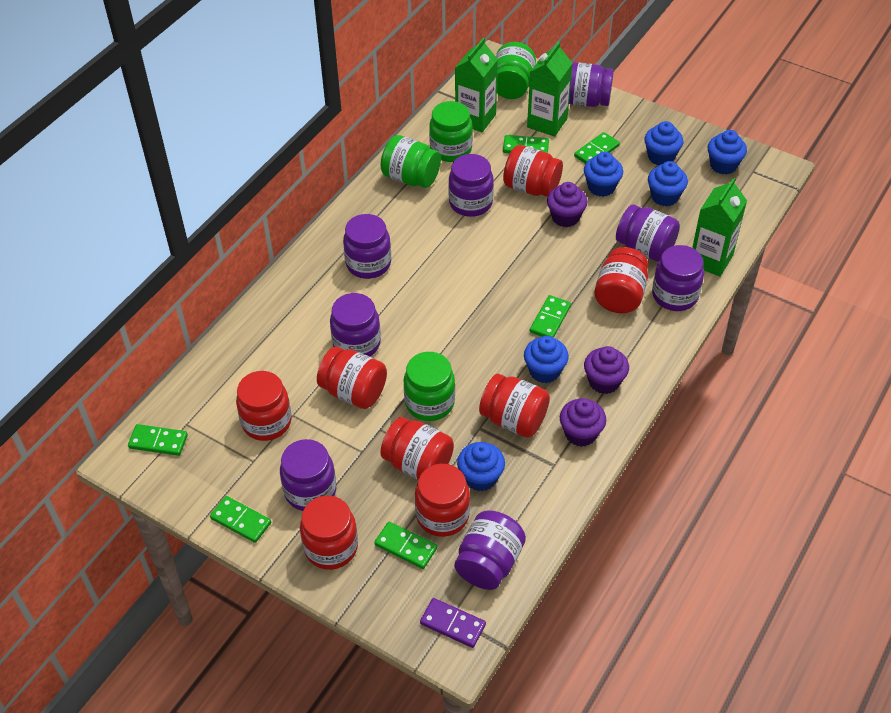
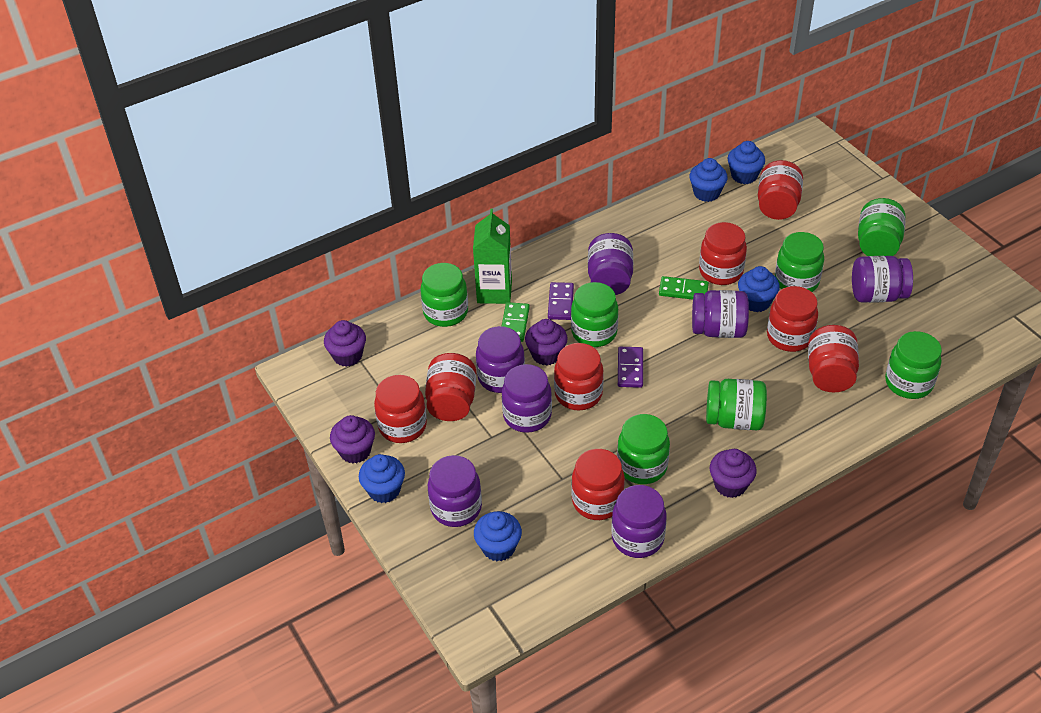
blue cupcake: [457,442,505,491] [524,336,569,383] [584,152,623,197] [645,121,683,165] [648,161,688,206] [708,130,747,175] = 6 -> [359,454,405,503] [474,511,522,561] [689,158,728,202] [727,141,765,184] [738,266,780,312] = 5
green carton: [455,38,498,132] [527,42,572,137] [692,177,747,277] = 3 -> [473,209,512,304] = 1
green domino: [128,424,188,456] [210,496,271,543] [374,522,437,569] [503,135,549,153] [530,295,571,338] [574,132,620,164] = 6 -> [502,302,530,342] [659,276,709,300] = 2
green jar: [381,135,441,188] [403,352,455,421] [429,101,473,162] [496,42,536,99] = 4 -> [420,263,468,327] [571,282,618,347] [617,414,670,484] [706,379,767,430] [775,232,824,292] [858,198,906,256] [885,331,942,399] = 7
purple cupcake: [547,182,587,227] [560,398,606,447] [584,346,629,394] = 3 -> [324,320,366,367] [330,415,375,464] [525,319,568,366] [710,449,757,498] = 4
purple domino: [420,598,486,648] = 1 -> [548,282,574,320] [618,347,643,388] = 2
purple jar: [280,439,336,511] [330,293,381,356] [343,214,391,279] [448,154,494,217] [455,510,526,590] [569,62,614,107] [616,204,680,262] [652,245,704,311] = 8 -> [428,455,482,527] [476,326,525,393] [502,364,552,433] [588,233,633,295] [611,485,667,558] [692,290,749,338] [852,256,913,303] = 7

